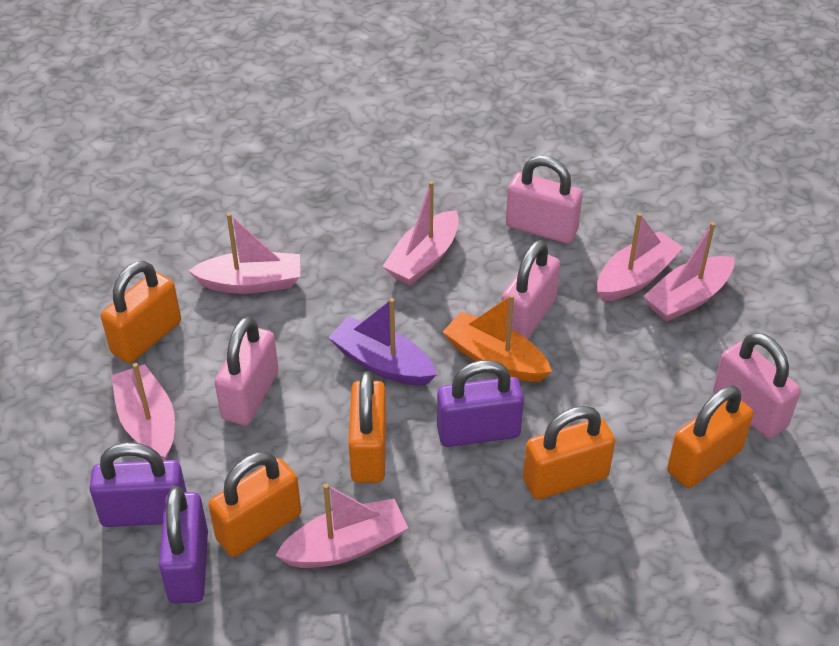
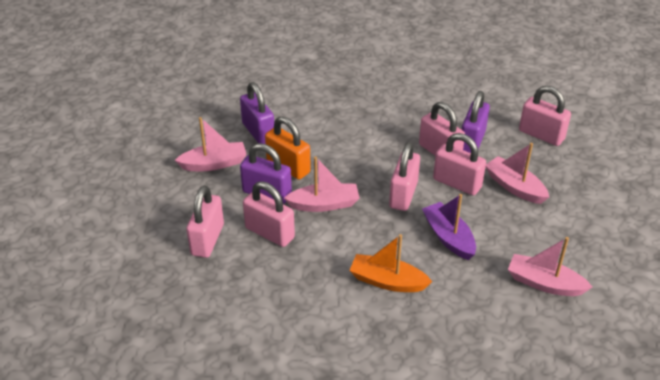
orange padlock: [101,261,181,363] [209,452,301,557] [349,371,386,483] [523,406,615,499] [667,386,753,488] = 5 -> [265,116,311,179] = 1
pink boat: [111,363,175,460] [188,213,300,294] [275,483,408,568] [382,181,459,285] [597,213,683,302] [643,222,734,322] = 6 -> [175,117,247,171] [284,157,359,212] [486,143,549,204] [508,237,592,296] = 4
pink padlock: [215,316,279,425] [501,240,560,339] [506,155,583,244] [713,332,800,439] = 4 -> [186,186,224,258] [243,181,295,247] [389,142,420,211] [419,102,465,156] [433,133,486,195] [519,86,571,146] = 6

